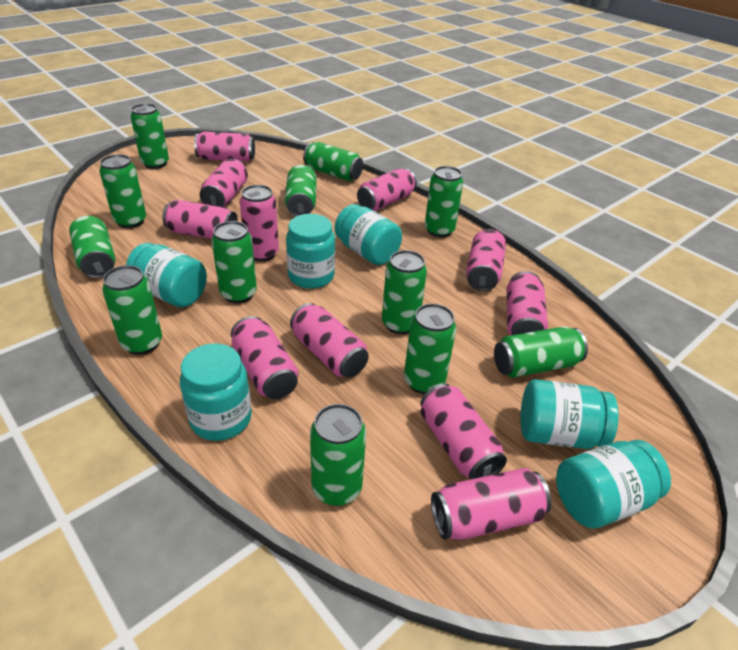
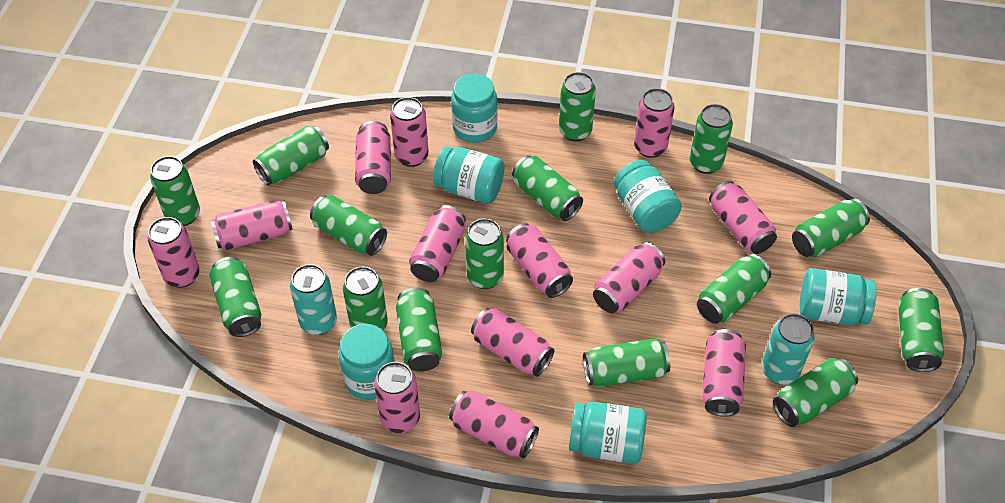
green can: [69,216,115,278] [99,154,146,228] [102,265,162,355] [131,104,169,169] [212,221,257,303] [285,165,316,216] [303,142,363,181] [310,404,366,506] [382,250,427,334] [404,303,456,394] [425,166,463,238] [494,326,588,378] = 12 -> [150,156,200,226] [209,257,261,337] [253,126,329,186] [310,195,387,256] [343,266,388,330] [396,287,443,372] [465,218,504,289] [512,155,583,221] [559,72,596,141] [583,338,670,387] [690,104,733,174] [697,254,771,324] [773,358,858,427] [792,198,870,258] [898,288,944,372] = 15
pink can: [162,200,238,239] [194,132,255,162] [200,159,248,207] [231,316,298,399] [240,185,279,261] [290,303,369,378] [357,168,417,211] [420,384,507,479] [431,468,551,541] [466,229,506,291] [506,271,548,335] = 11 -> [148,217,200,288] [211,200,293,250] [355,121,391,194] [374,362,420,433] [390,97,429,167] [409,205,466,282] [449,390,539,459] [471,308,554,377] [506,223,573,298] [593,242,665,313] [634,88,675,158] [702,329,746,416] [709,181,777,254] = 13
turquoise can: none = 0 -> [290,264,337,335] [762,313,815,385] = 2

